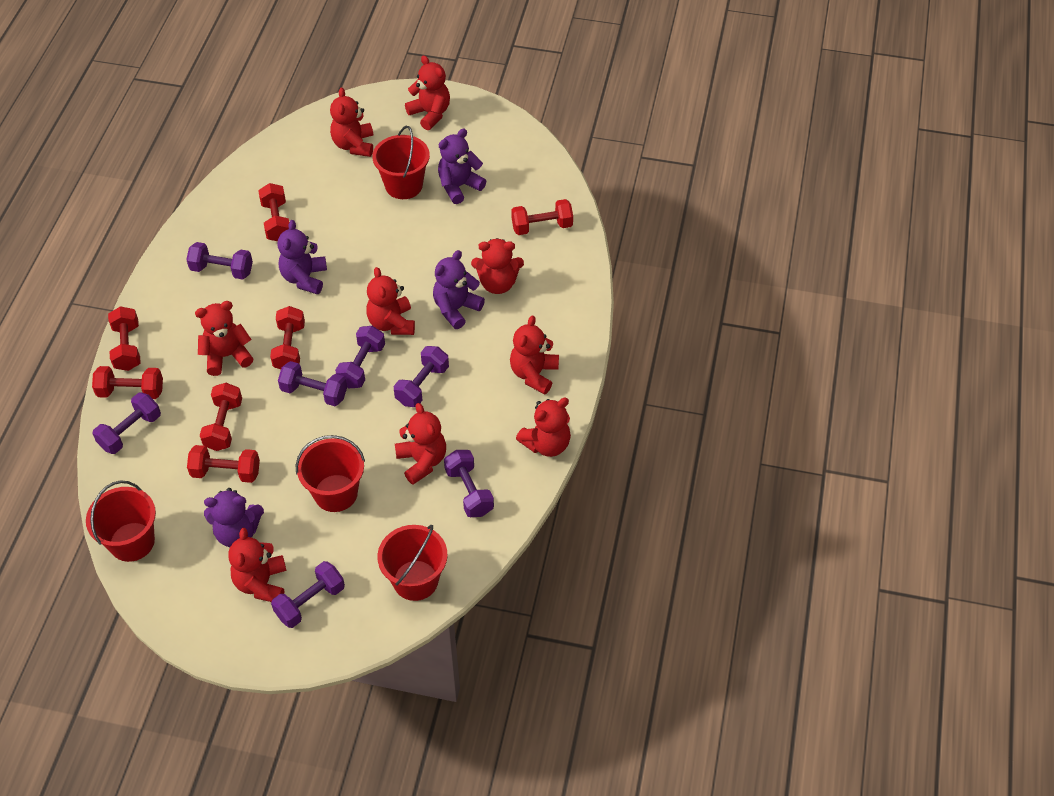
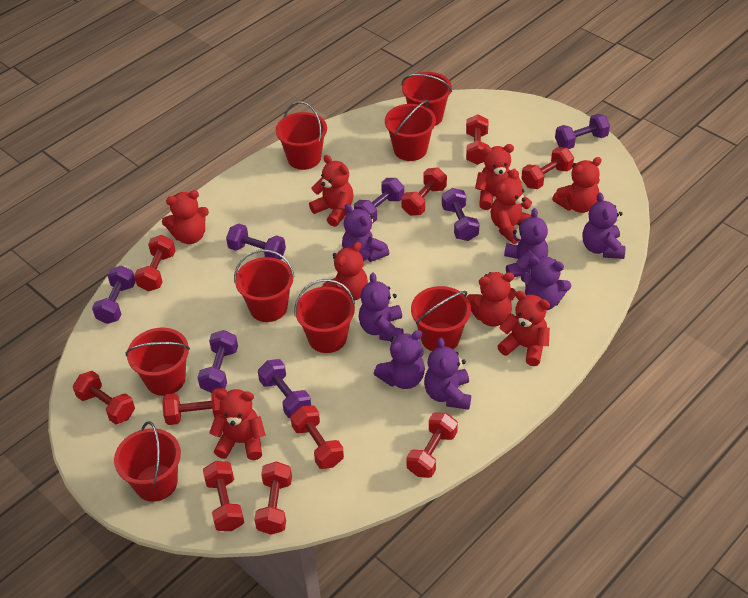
purple teddy bear: [204,488,264,547] [278,220,327,294] [433,250,485,329] [438,128,486,204] = 4 -> [342,204,389,262] [359,273,404,341] [374,330,425,389] [424,338,471,410] [504,208,548,277] [521,256,571,311] [582,192,626,259] = 7
red bucket: [86,480,156,562] [295,435,365,512] [372,126,430,199] [377,525,447,601] = 4 -> [114,421,181,502] [125,328,190,396] [234,249,294,322] [276,101,327,170] [294,279,355,353] [385,100,436,161] [402,72,452,126] [411,286,471,351] = 8
red dumbbell: [92,366,163,399] [108,306,140,371] [187,445,260,483] [200,383,242,451] [258,183,289,241] [270,306,305,369] [511,199,573,235] = 7 -> [73,371,135,424] [134,235,176,291] [162,388,227,425] [203,461,244,531] [254,461,292,535] [290,405,344,469] [401,168,447,216] [406,413,458,478] [466,114,489,165] [521,147,574,189] = 10

